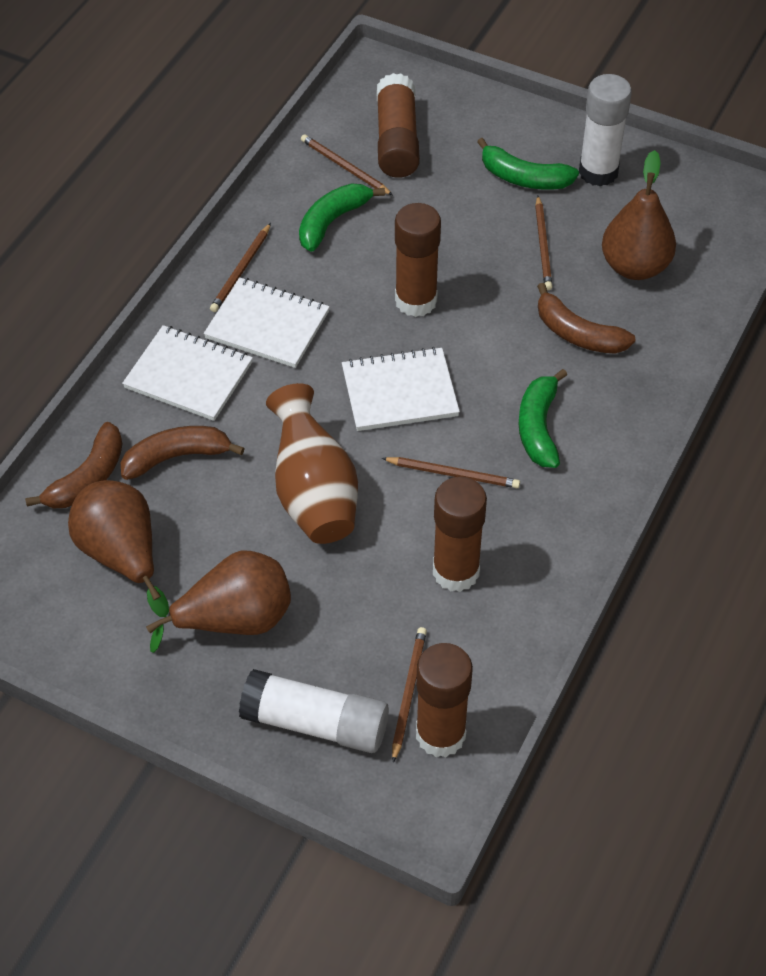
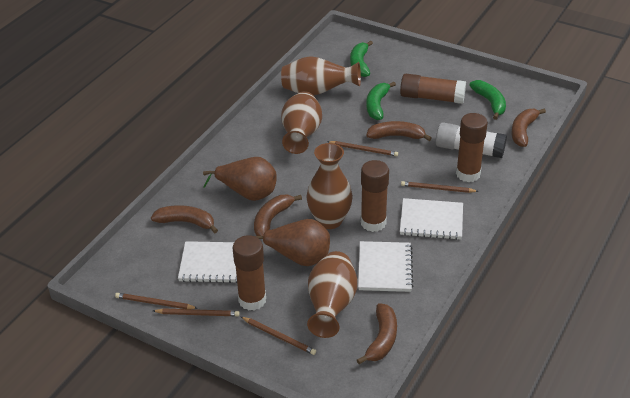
brown banana: [25,422,123,509] [121,426,245,480] [537,283,636,354] = 3 -> [151,205,218,233] [254,195,302,236] [357,303,397,364] [366,121,432,141] [512,109,546,147] = 5
brown pear: [68,480,169,617] [146,551,291,653] [602,150,676,280] = 3 -> [203,157,277,201] [255,219,330,266] = 2
brown vase: [266,383,358,544] = 1 -> [281,56,361,95] [281,91,322,154] [306,143,353,229] [307,251,357,338] = 4
white glue stick: [239,669,389,753] [579,74,632,187] = 2 -> [436,122,507,158] = 1

